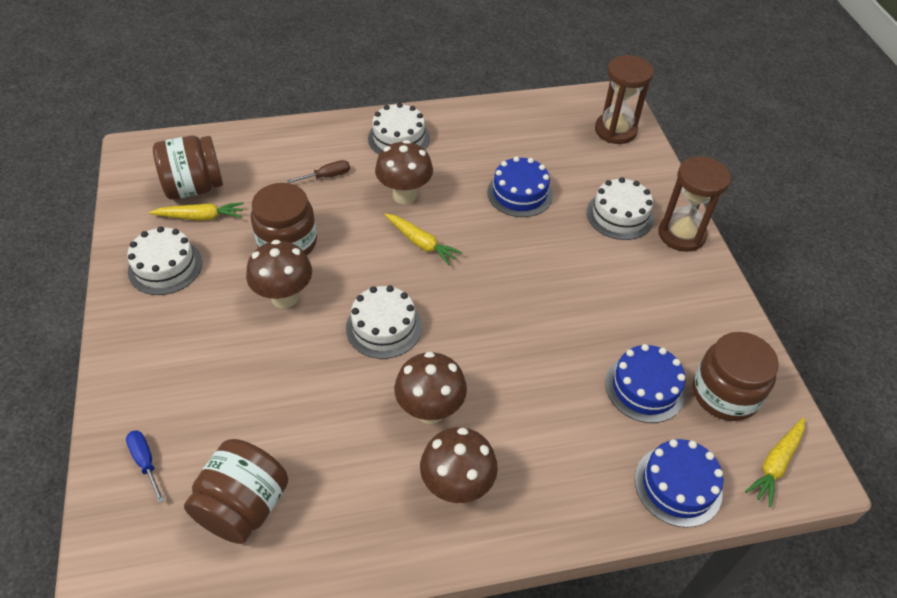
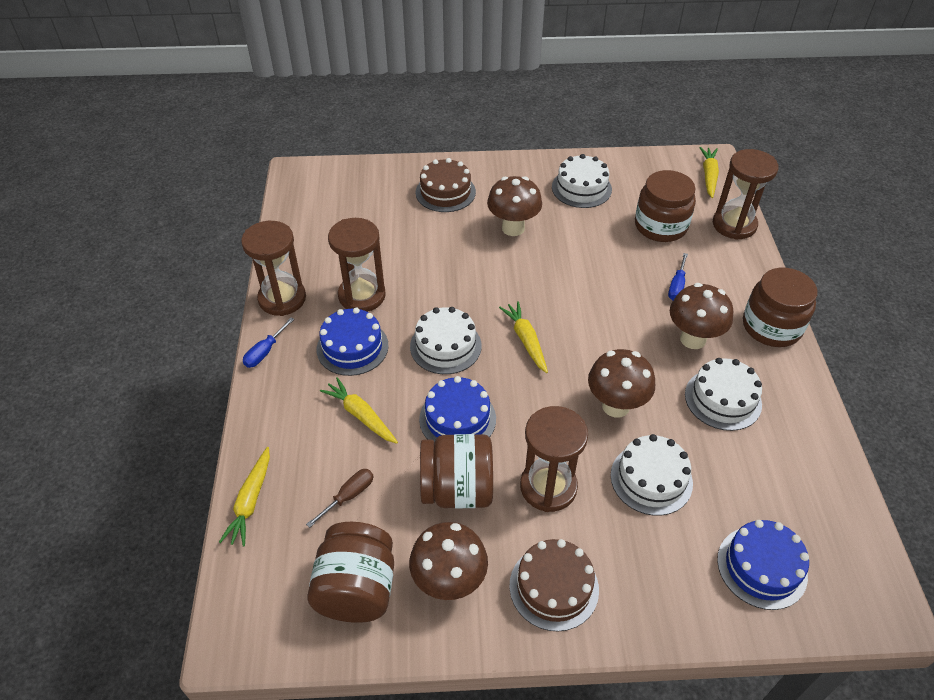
blue screwdriver: [126,430,165,503] = 1 -> [243,318,294,368] [668,253,688,300] = 2
brown cake: none = 0 -> [416,158,476,212] [509,539,599,632] = 2
brown hourglass: [595,55,654,144] [659,156,731,252] = 2 -> [241,221,306,316] [328,218,386,312] [520,406,588,512] [713,149,779,240] = 4
yellow carrot: [149,202,244,221] [384,213,462,266] [745,417,805,507] = 3 -> [219,447,270,547] [320,377,398,444] [499,301,548,373] [699,147,719,198] = 4

